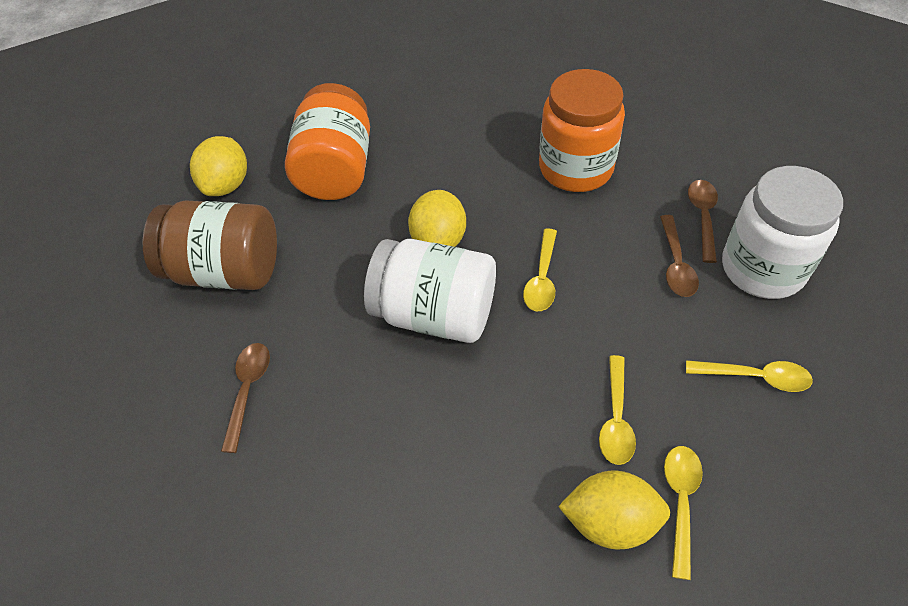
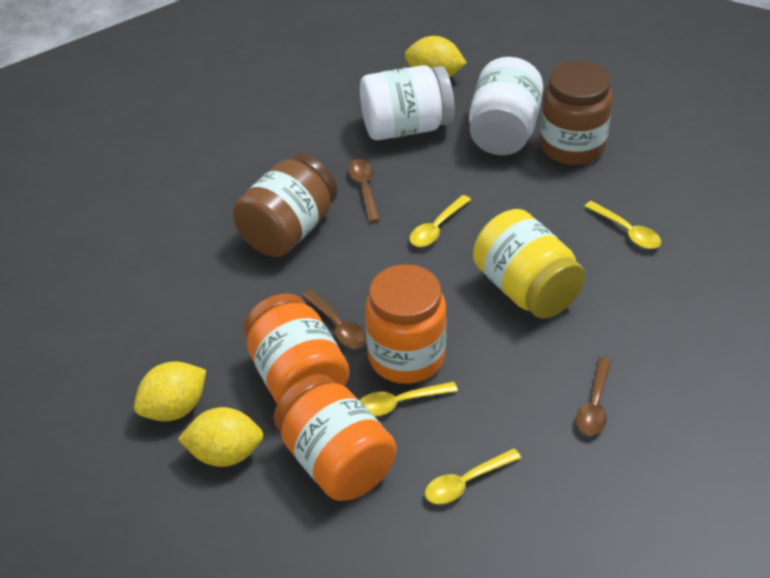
brown jar: [142,200,277,290] = 1 -> [233,153,337,257] [540,61,613,165] = 2
orange jar: [285,83,370,200] [539,69,625,192] = 2 -> [243,293,349,404] [274,374,397,501] [365,264,446,384] = 3
yellow jar: none = 0 -> [473,209,585,319] = 1

